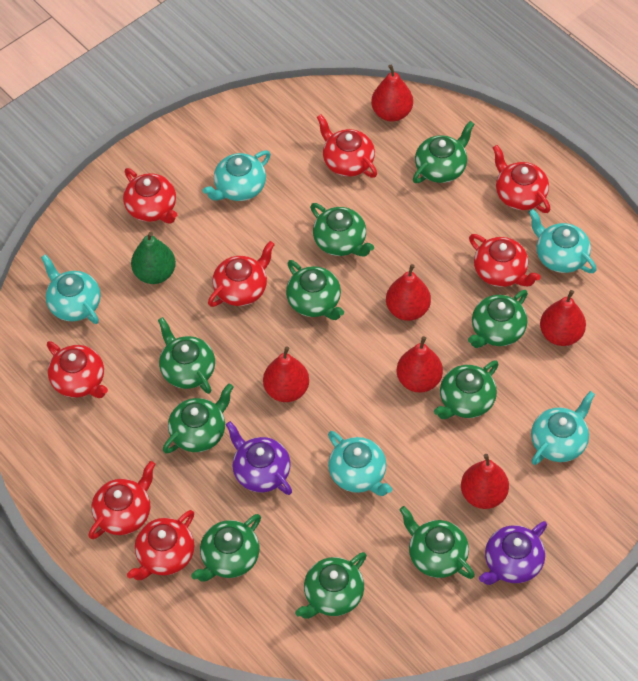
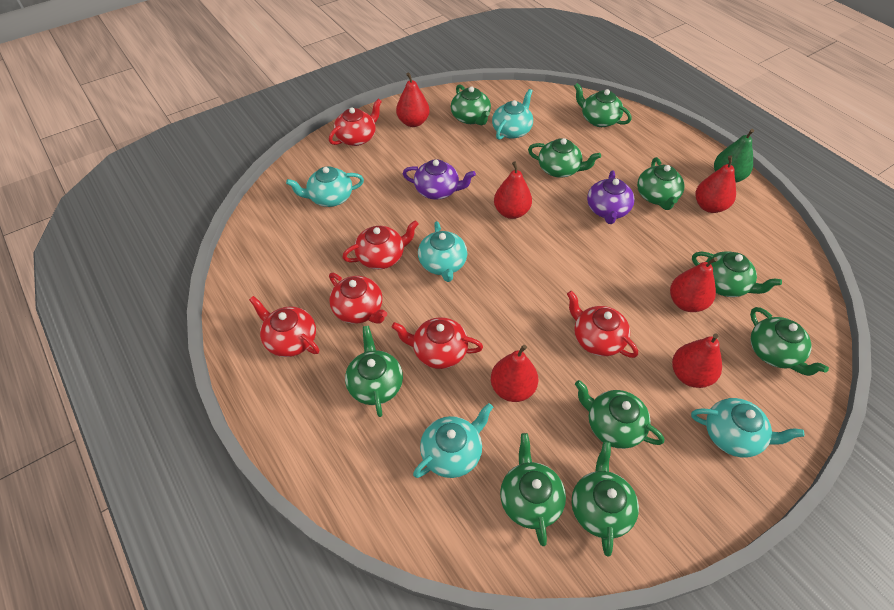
red teapot: [47,341,108,398] [89,461,155,539] [123,168,177,224] [127,510,194,580] [208,241,275,307] [317,114,377,177] [469,234,541,287] [493,145,550,213] = 8 -> [249,296,319,357] [329,99,382,146] [329,273,387,324] [342,220,419,269] [392,317,483,369] [567,291,638,358] = 6

